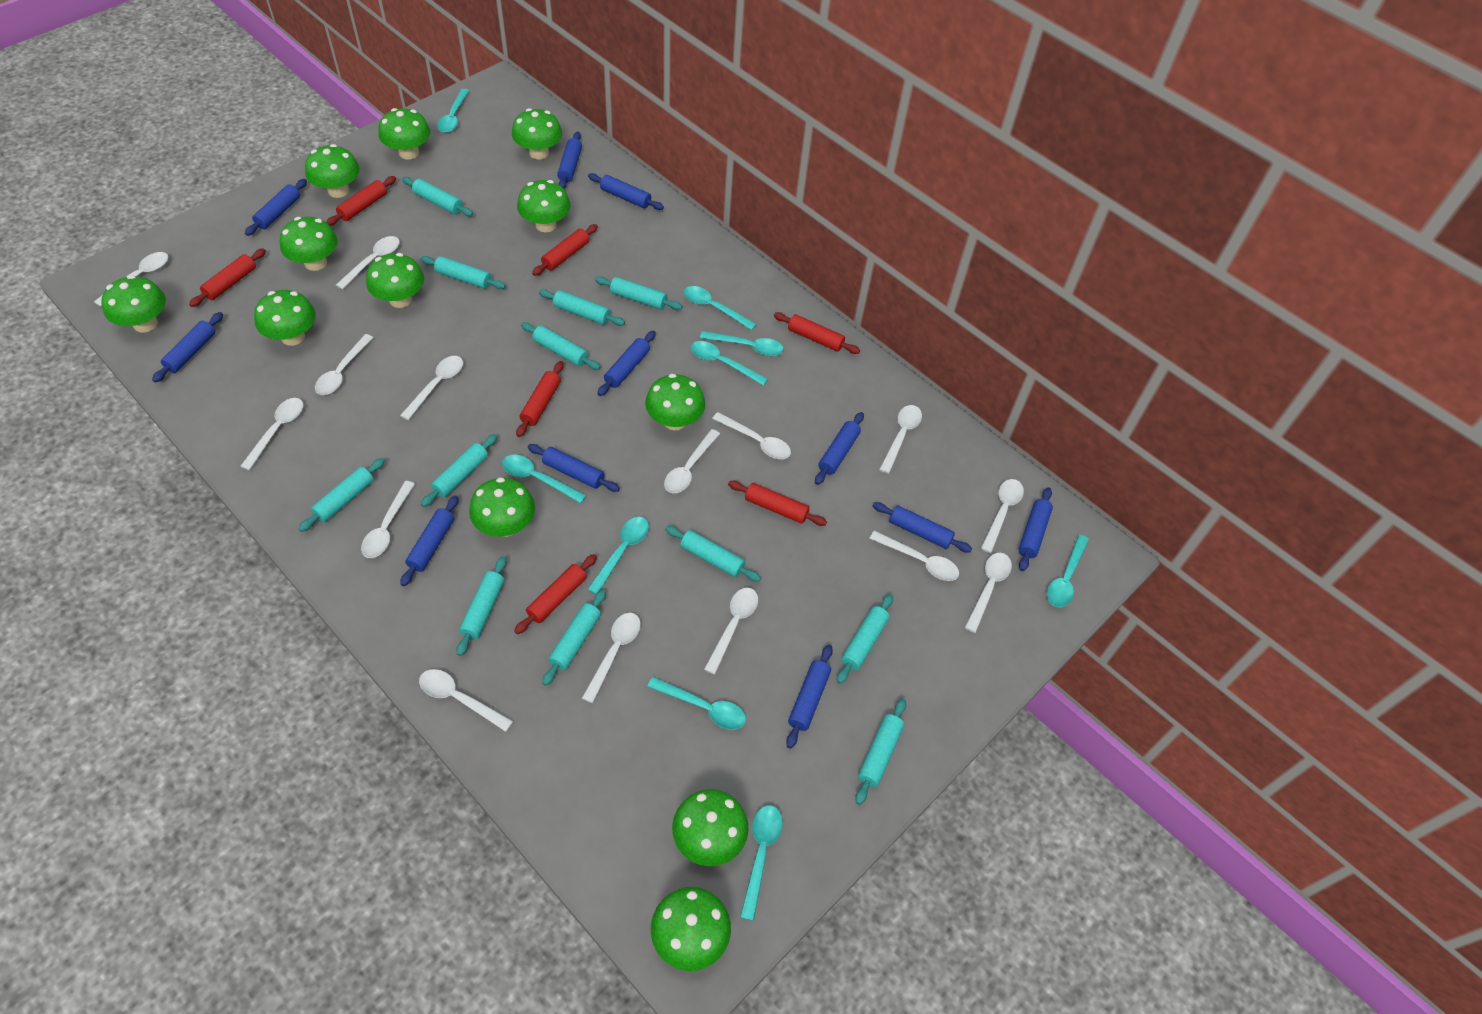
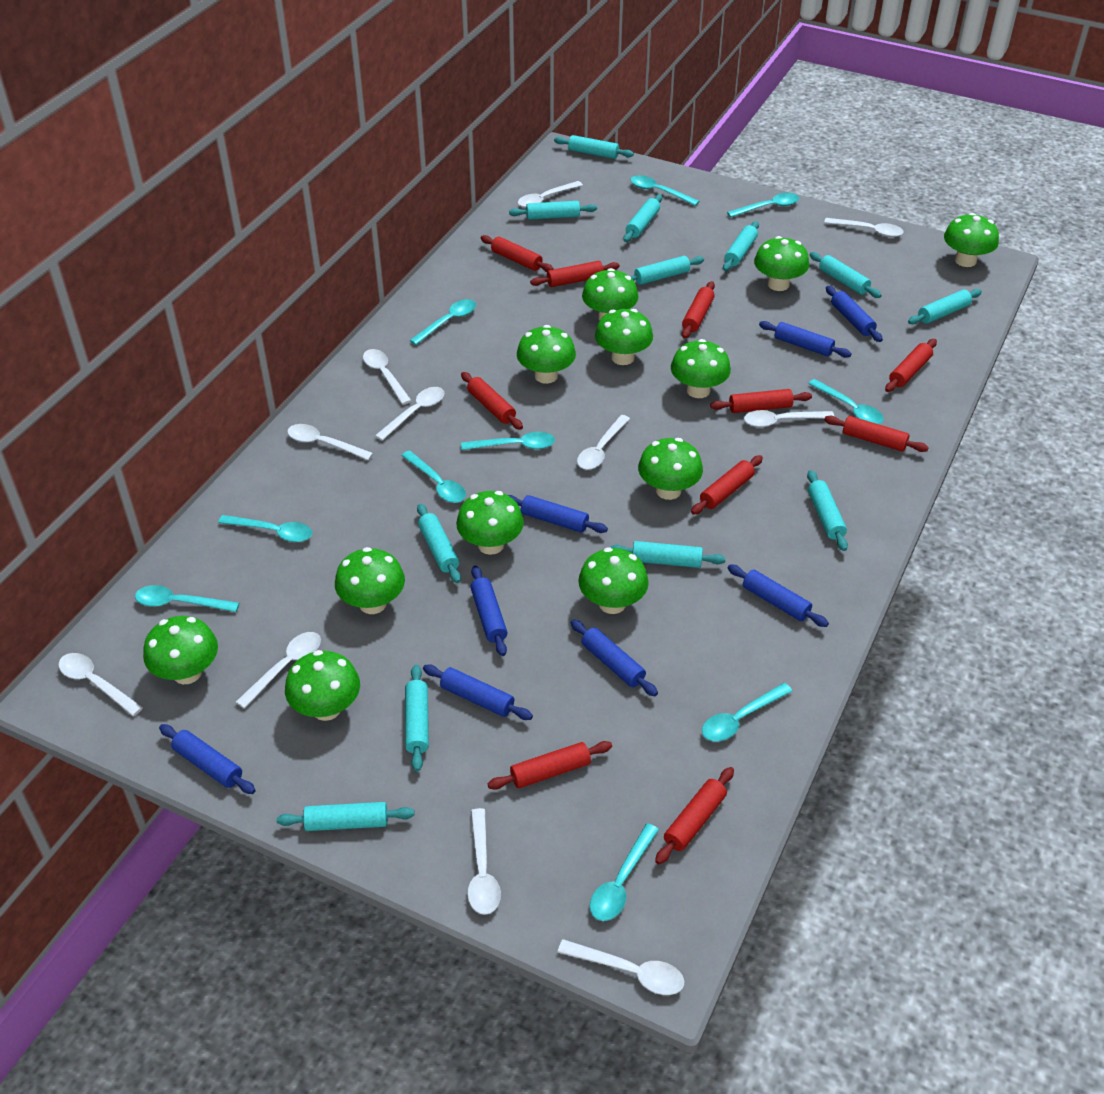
blue rolling pin: [152,312,223,383] [245,179,307,236] [400,495,459,586] [528,444,620,492] [557,132,582,189] [588,173,664,210] [597,331,656,396] [786,645,833,748] [815,412,864,485] [873,502,972,553] [1018,487,1053,571] = 11 -> [159,724,256,794] [423,664,533,720] [470,566,508,656] [508,495,608,533] [571,619,658,696] [728,564,829,627] [759,321,851,357] [826,286,883,342] = 8
red rolling pin: [189,248,266,307] [326,176,396,226] [514,554,597,634] [516,361,564,437] [532,224,598,276] [728,481,827,526] [774,312,860,354] = 7 -> [461,372,523,430] [481,235,554,272] [488,741,612,790] [530,261,620,287] [655,767,734,864] [682,281,715,339] [691,455,763,515] [710,389,812,413] [824,416,929,452] [885,339,937,392] = 10
turquoise spoon: [437,89,469,133] [502,455,587,503] [587,517,649,594] [647,677,746,730] [684,286,757,330] [691,341,768,386] [700,331,783,356] [740,805,783,921] [1047,535,1089,607] = 9 -> [135,585,239,612] [218,515,312,542] [401,450,466,503] [410,299,476,345] [461,432,555,450] [590,823,659,921] [630,175,699,206] [702,683,792,741] [727,193,799,217] [808,379,884,424] = 10
white spoon: [94,252,168,307] [240,398,303,470] [315,334,374,395] [336,236,400,290] [361,481,415,558] [400,356,463,420] [419,669,513,732] [582,613,641,703] [664,429,720,493] [704,588,758,674] [712,412,791,459] [869,531,959,581] [879,405,922,474] [965,553,1012,633] [981,479,1024,553] = 15 -> [58,653,143,716] [236,632,321,709] [287,424,373,460] [363,349,412,405] [375,387,444,441] [467,808,501,915] [518,181,583,208] [558,939,684,995] [577,415,630,470] [744,410,834,427] [824,218,904,237] = 11

